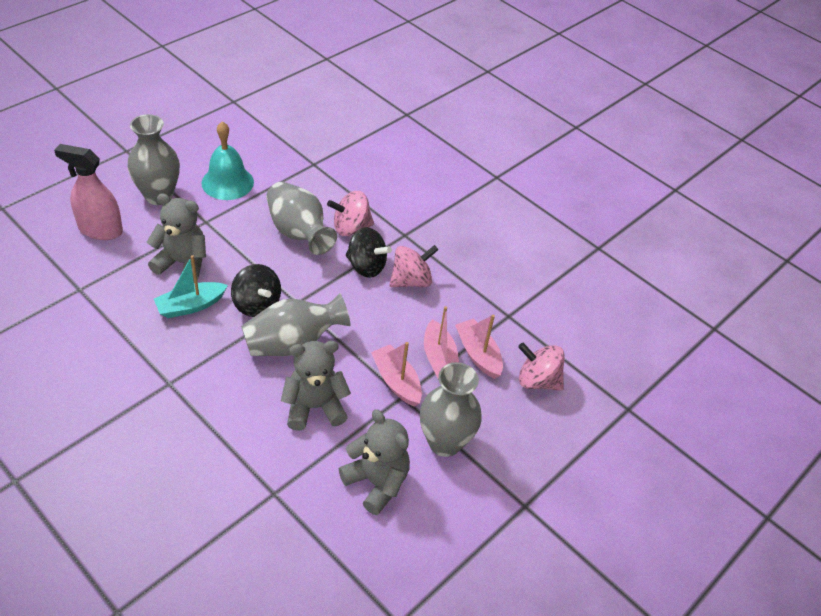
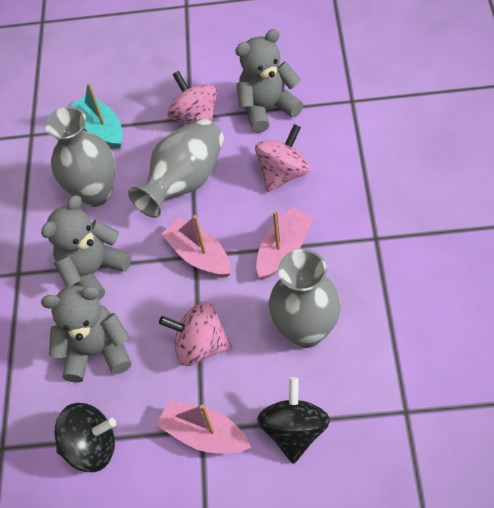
grey vase: [128,114,180,205] [241,293,351,356] [266,182,337,255] [420,362,482,457] = 4 -> [45,107,115,207] [128,119,224,218] [268,249,341,348] = 3
pink spray bottle: [54,144,123,240] = 1 -> none = 0
turquoise bell: [202,121,254,200] = 1 -> none = 0

